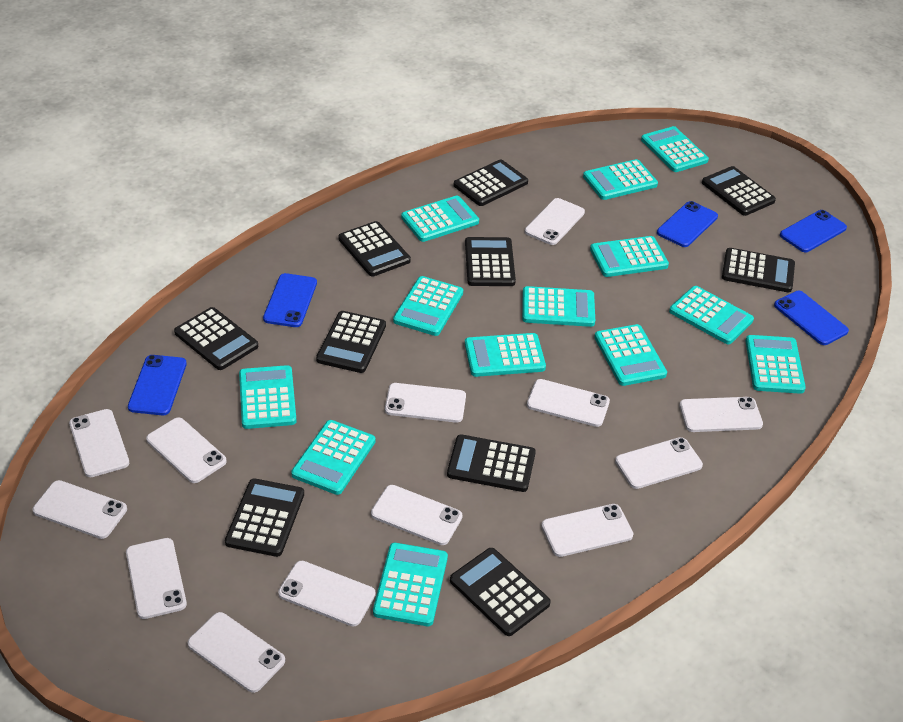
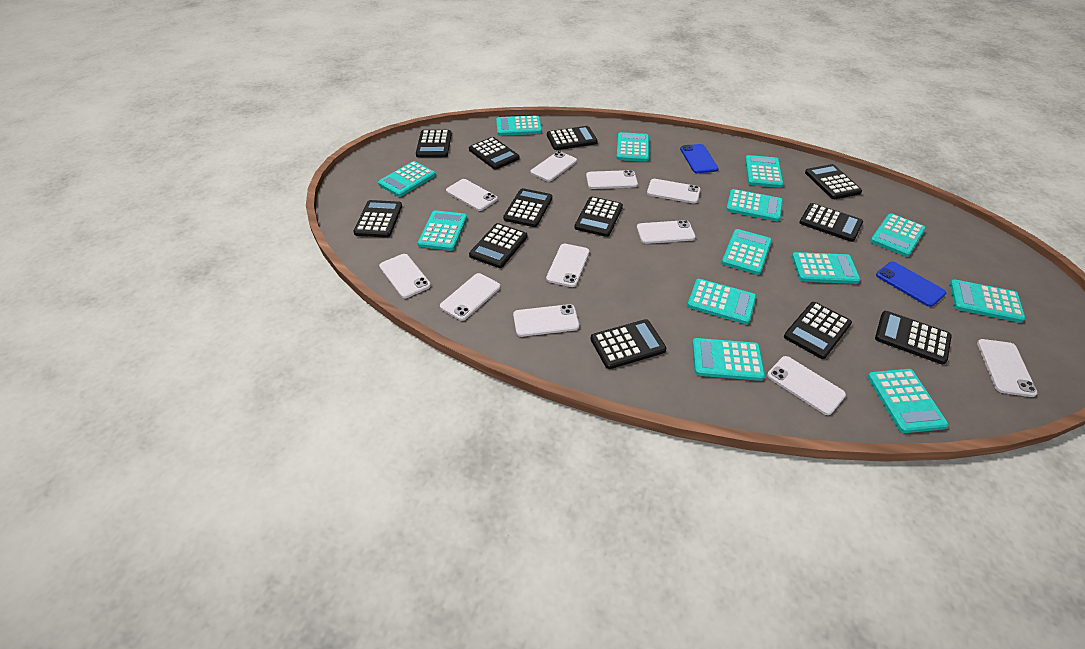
black calculator: [174,307,258,370] [225,479,304,557] [316,311,386,373] [338,221,411,277] [447,434,536,492] [450,548,551,636] [454,159,528,206] [465,237,516,286] [702,166,776,216] [722,248,795,292] = 10 -> [353,200,402,238] [416,130,452,158] [469,137,520,170] [469,223,527,268] [503,188,552,227] [547,126,598,150] [574,197,623,237] [591,319,666,369] [784,302,852,359] [799,203,863,242] [805,164,862,199] [875,311,952,365] = 12
blue phone: [128,355,187,415] [263,273,317,327] [657,201,718,247] [774,291,849,345] [780,210,847,252] = 5 -> [680,144,719,173] [876,262,946,307] = 2
white phone: [33,480,127,539] [69,409,129,477] [126,538,187,619] [146,417,227,483] [188,612,285,693] [278,561,376,626] [371,485,463,545] [385,383,466,423] [525,198,585,245] [527,379,610,427] [541,504,633,557] [615,437,703,489] [679,397,763,432] = 13 -> [379,254,431,298] [440,273,500,321] [446,179,498,211] [513,304,579,337] [530,151,577,182] [546,244,590,287] [586,170,638,189] [637,220,696,244] [647,179,700,204] [767,356,846,415] [977,339,1037,397] = 11

